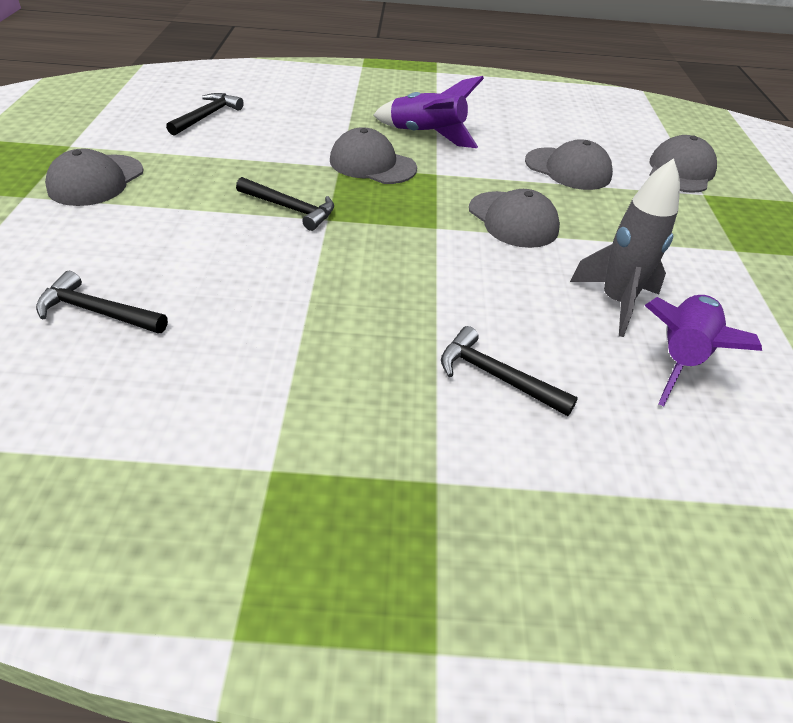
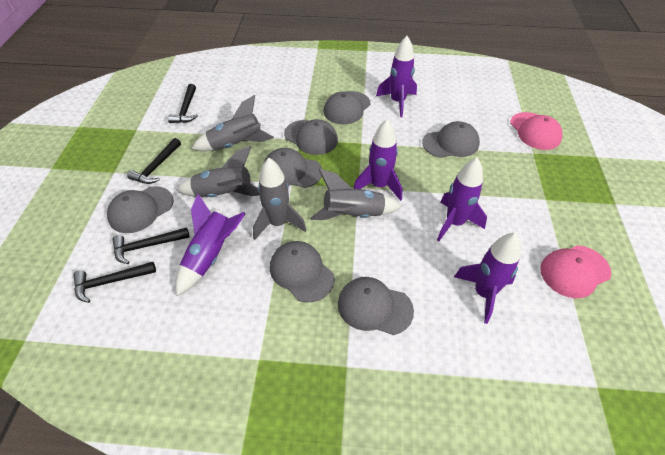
grey cap: [45,148,144,206] [330,127,417,184] [469,189,560,248] [525,139,613,190] [649,135,717,193] = 5 -> [107,186,174,233] [263,148,322,188] [270,241,335,302] [284,119,338,155] [324,91,370,124] [338,277,414,335] [422,121,480,158] = 7
grey rocket: [570,158,680,337] = 1 -> [176,146,259,197] [192,95,274,151] [253,158,306,240] [310,169,402,220] = 4
pink cap: none = 0 -> [510,112,562,150] [540,245,611,298] = 2
purple rocket: [373,76,484,148] [644,295,762,406] = 2 -> [176,194,246,296] [353,119,402,201] [376,36,417,117] [437,157,487,241] [454,233,521,324] = 5

